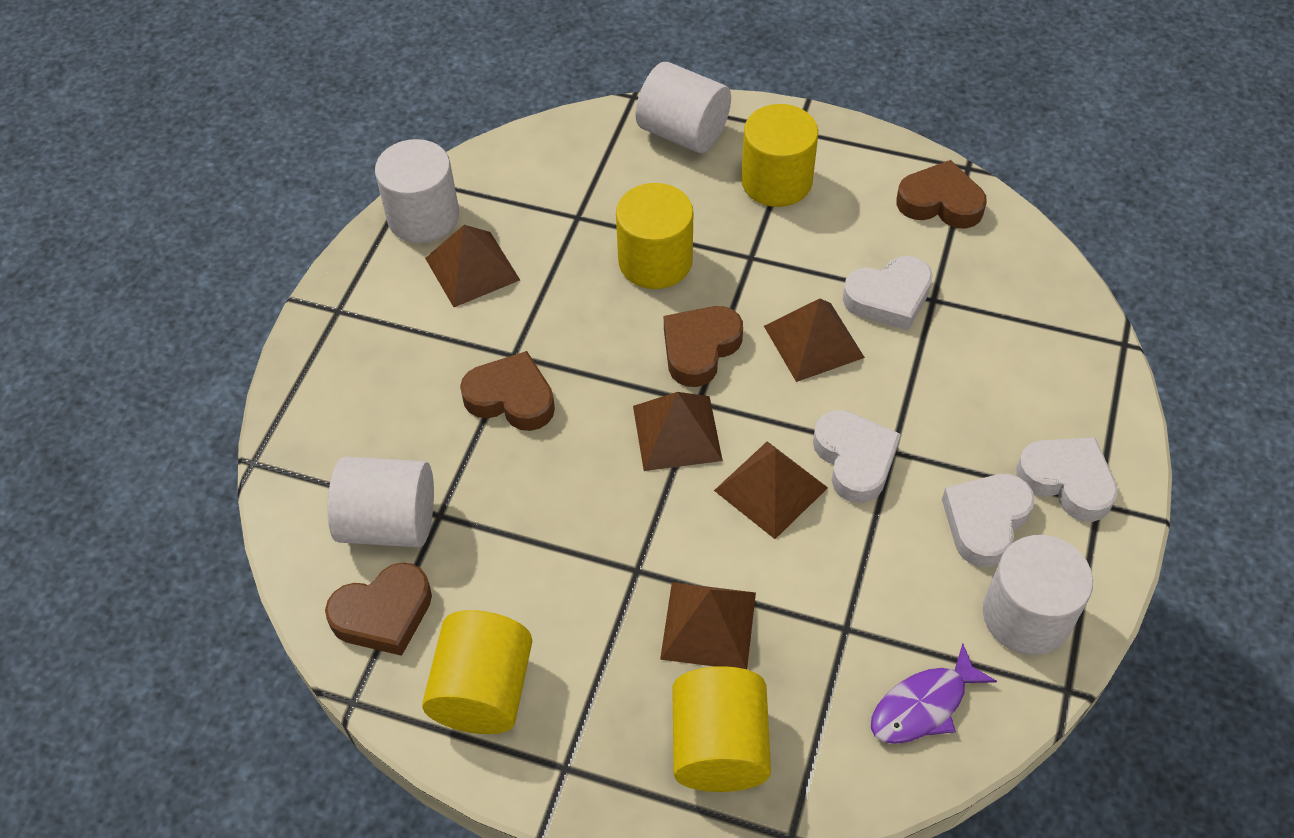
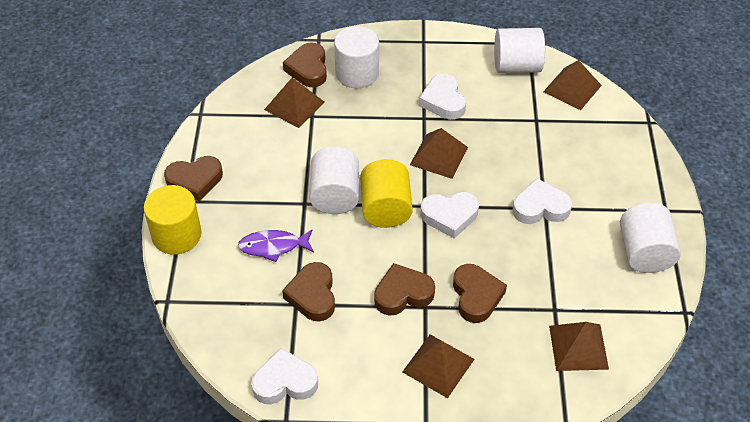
brown heart: [325,562,432,656] [460,351,555,431] [664,306,743,387] [896,160,987,229] = 4 -> [164,156,223,202] [282,262,335,322] [283,43,327,87] [374,263,435,316] [453,264,507,323] = 5
yellow cylinder: [422,610,532,734] [616,183,693,289] [672,666,771,792] [741,104,818,207] = 4 -> [144,185,202,255] [360,159,413,228] = 2

